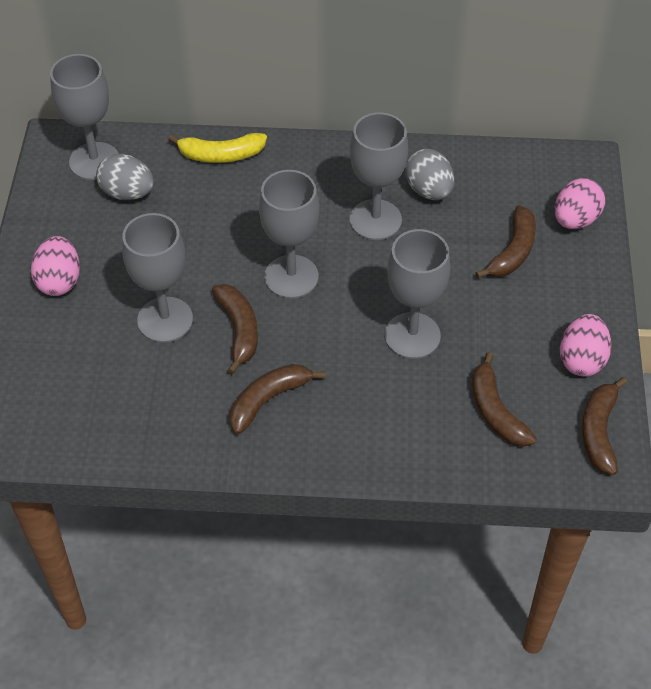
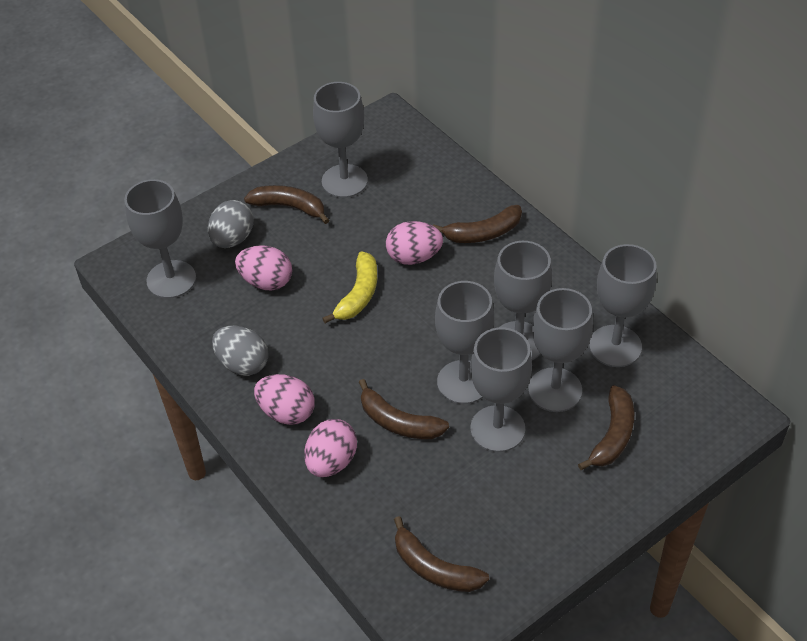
grey goblet: [50,54,119,180] [122,213,193,343] [259,170,320,299] [350,112,408,240] [385,229,450,359] = 5 -> [124,179,196,299] [313,82,368,198] [435,281,494,404] [470,327,532,452] [494,241,552,360] [528,288,593,412] [589,244,657,367] = 7
pink egg: [31,236,80,296] [554,178,605,229] [560,314,611,377] = 3 -> [235,245,292,291] [254,374,315,425] [304,419,357,477] [386,221,443,265] = 4

